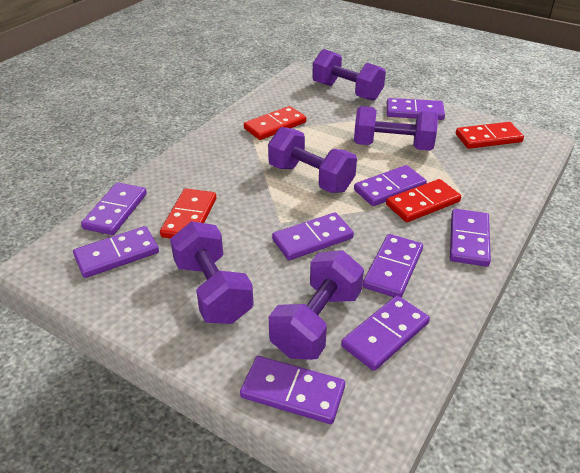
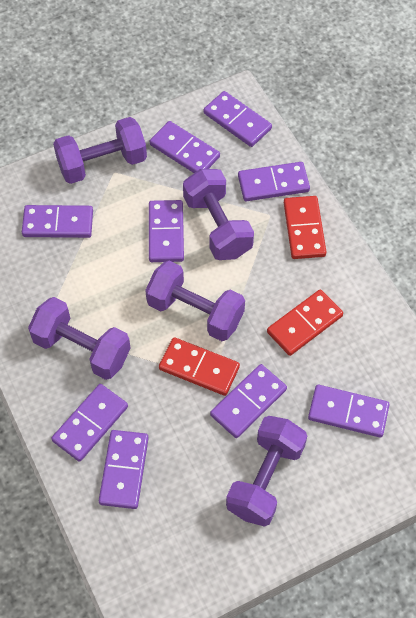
red domino: [160,189,216,239] [244,106,306,140] [386,179,461,222] [456,122,524,149] = 4 -> [159,337,240,396] [267,289,343,356] [284,196,326,259] = 3

